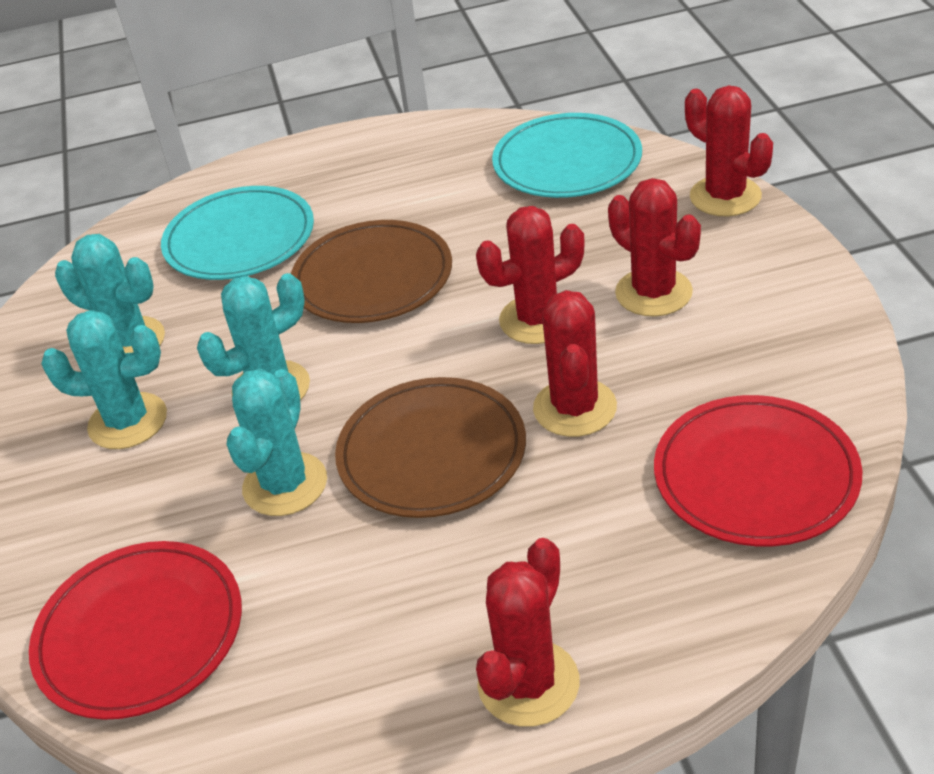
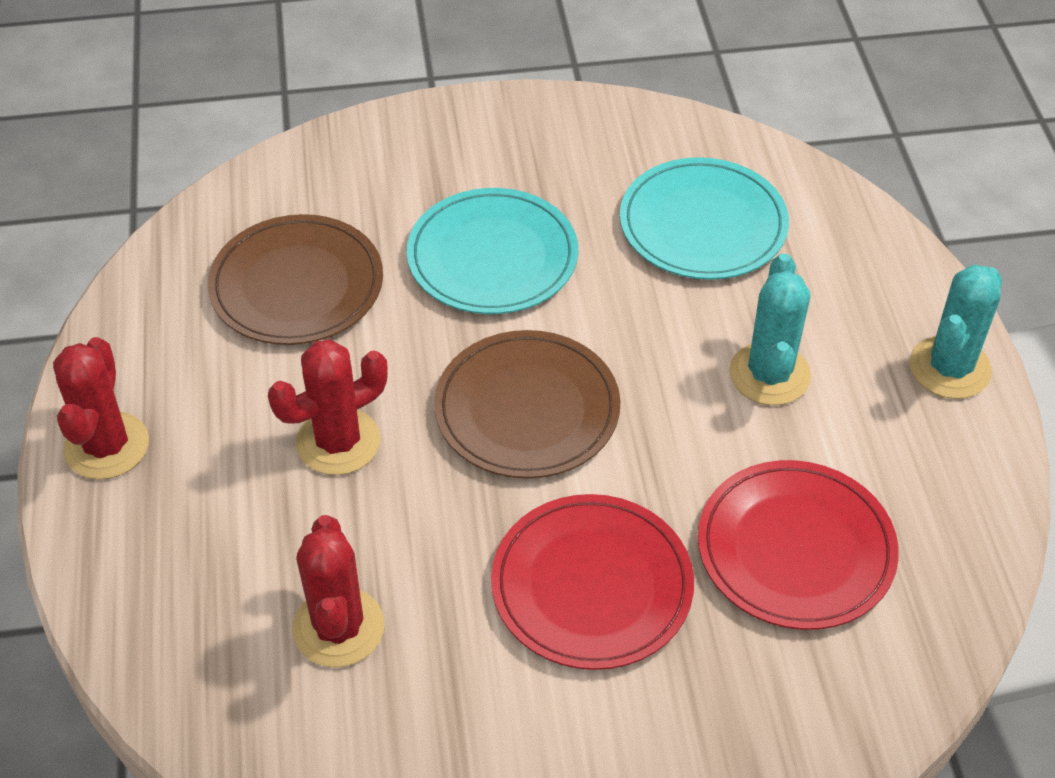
red cactus: [476,206,585,344] [476,538,579,727] [533,290,617,437] [608,178,701,317] [685,85,773,216] = 5 -> [53,337,149,480] [268,339,388,475] [292,515,385,667] = 3
turquoise cactus: [41,310,167,449] [55,234,165,353] [197,273,310,400] [227,369,327,516] = 4 -> [729,253,811,405] [910,265,1002,399] = 2

